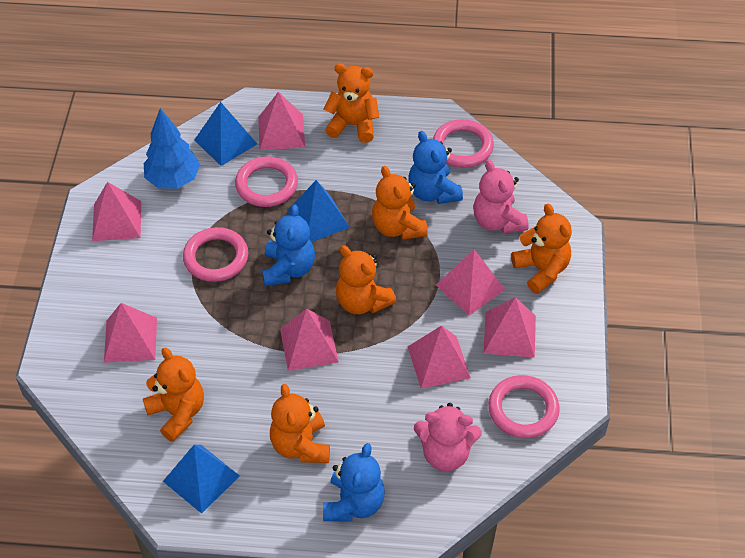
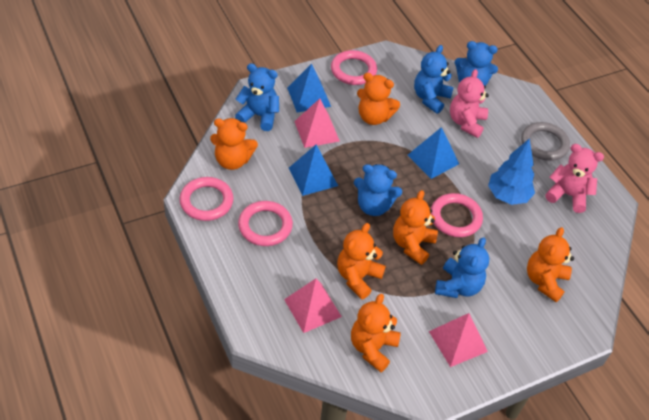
blue teddy bear: [262,204,315,286] [323,443,385,522] [408,131,463,204] = 3 -> [235,63,279,131] [354,164,402,216] [414,45,454,114] [435,237,489,298] [455,41,498,86] = 5
grey ring: none = 0 -> [521,122,570,161] = 1
pink pyramid: [92,182,141,241] [104,303,157,363] [258,92,305,150] [280,308,339,371] [408,325,471,389] [436,249,505,316] [483,297,536,358] = 7 -> [284,278,342,333] [294,98,340,148] [429,313,488,367] = 3

